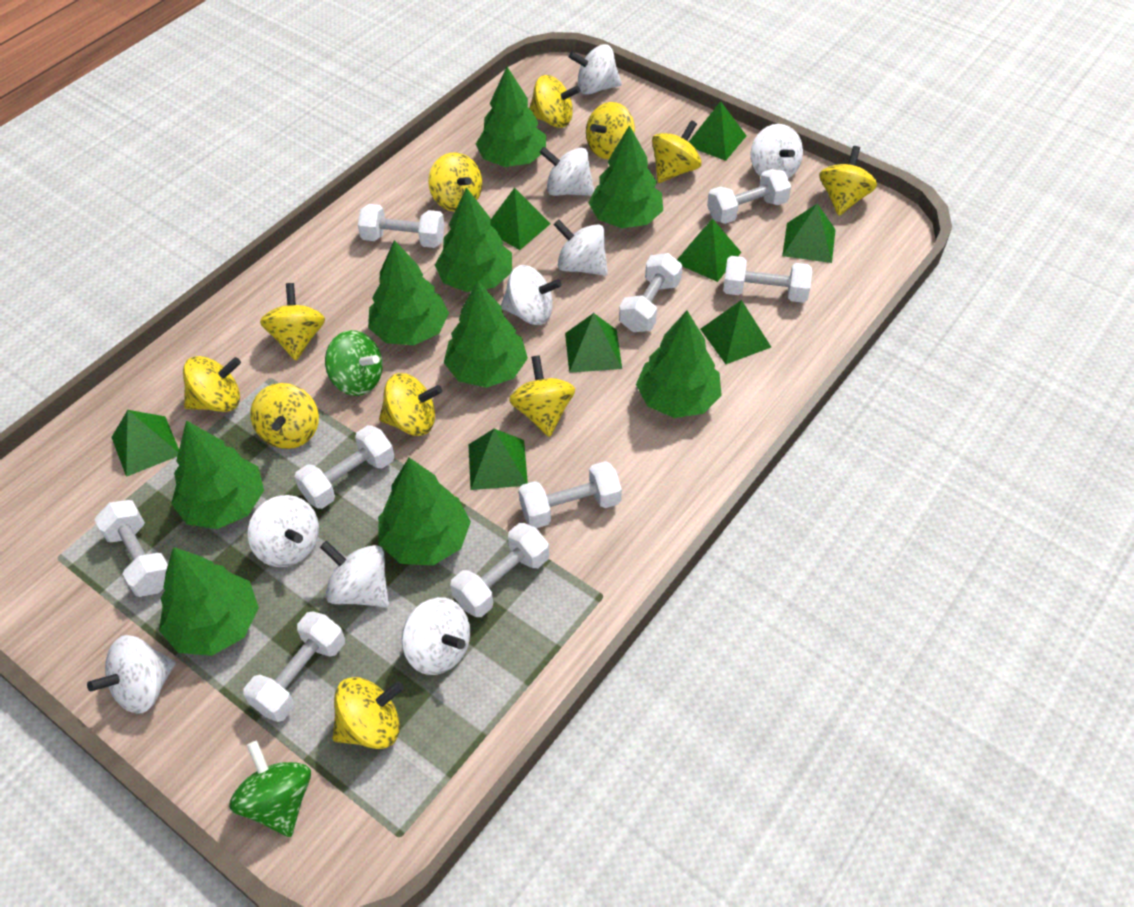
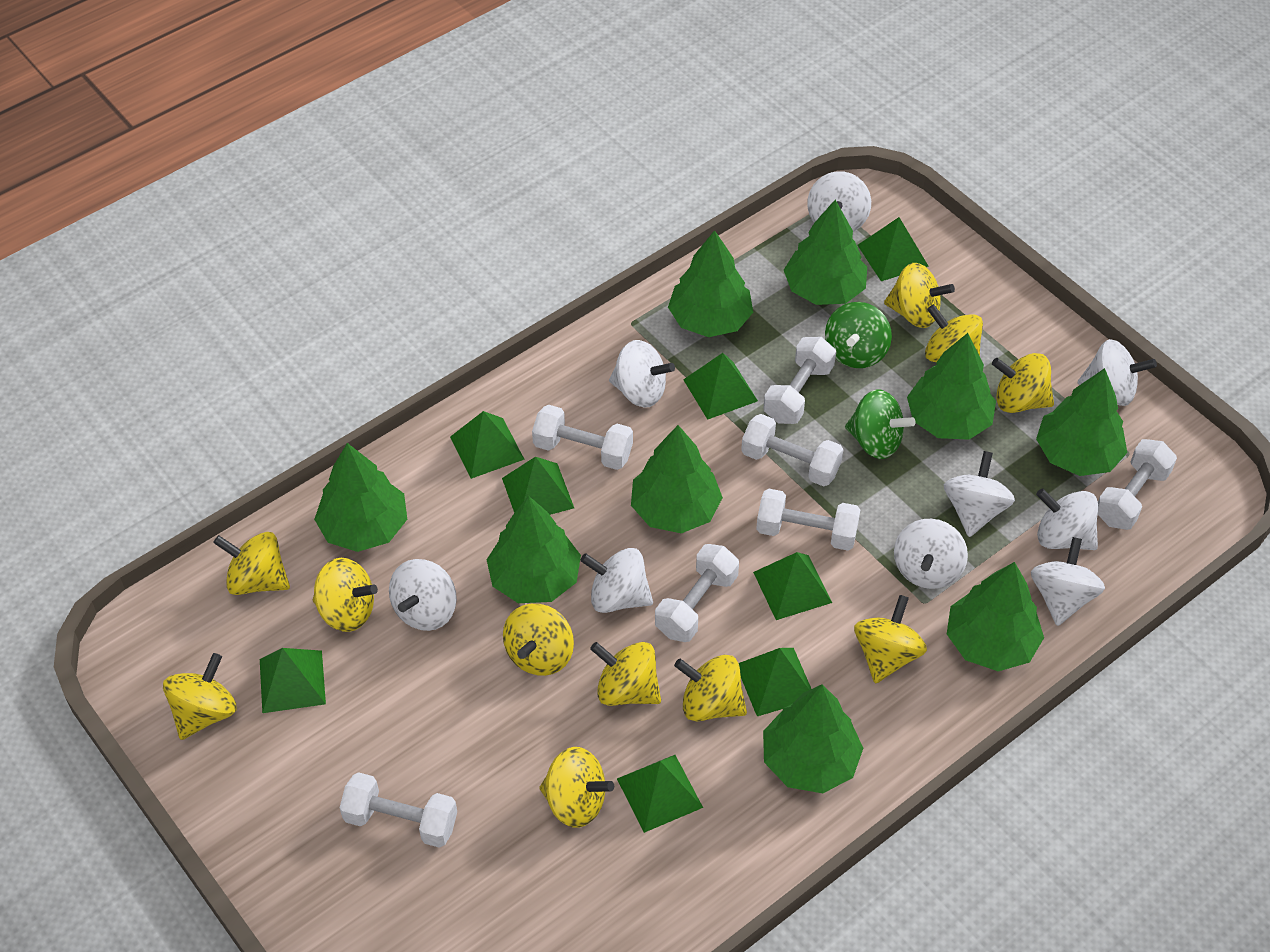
white dumbbell: [94,500,168,597] [243,611,345,722] [294,425,394,509] [358,204,445,248] [450,523,549,617] [519,461,622,528] [619,253,682,332] [707,169,791,224] [723,256,812,303] = 9 -> [340,772,457,848] [532,405,633,470] [655,544,739,642] [741,414,844,486] [756,489,861,551] [763,337,836,424] [1098,439,1177,530] = 7

